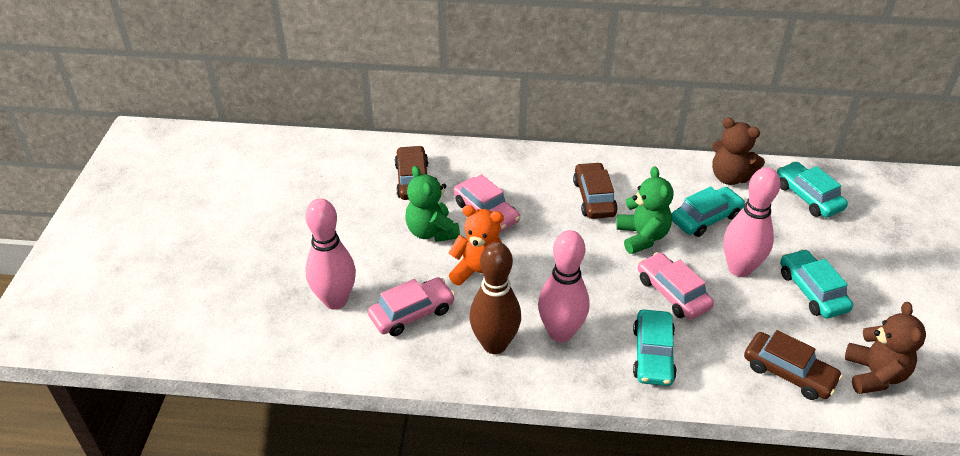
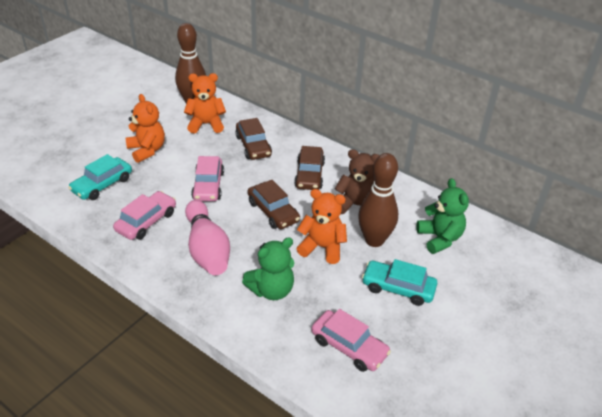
brown bowling pin: [469,242,521,354] = 1 -> [175,23,206,103] [358,153,398,247] = 2
brown teddy bear: [712,118,765,185] [845,302,926,394] = 2 -> [335,149,380,214] = 1
orange teddy bear: [449,205,504,285] = 1 -> [125,94,165,163] [184,73,226,134] [297,189,347,264] = 3
pink bowling pin: [305,198,356,309] [538,230,589,342] [723,167,781,277] = 3 -> [185,200,230,275] = 1
turquoise car: [633,309,677,386] [672,186,745,237] [777,161,848,218] [780,249,853,318] = 4 -> [68,154,132,200] [362,259,437,306] = 2

